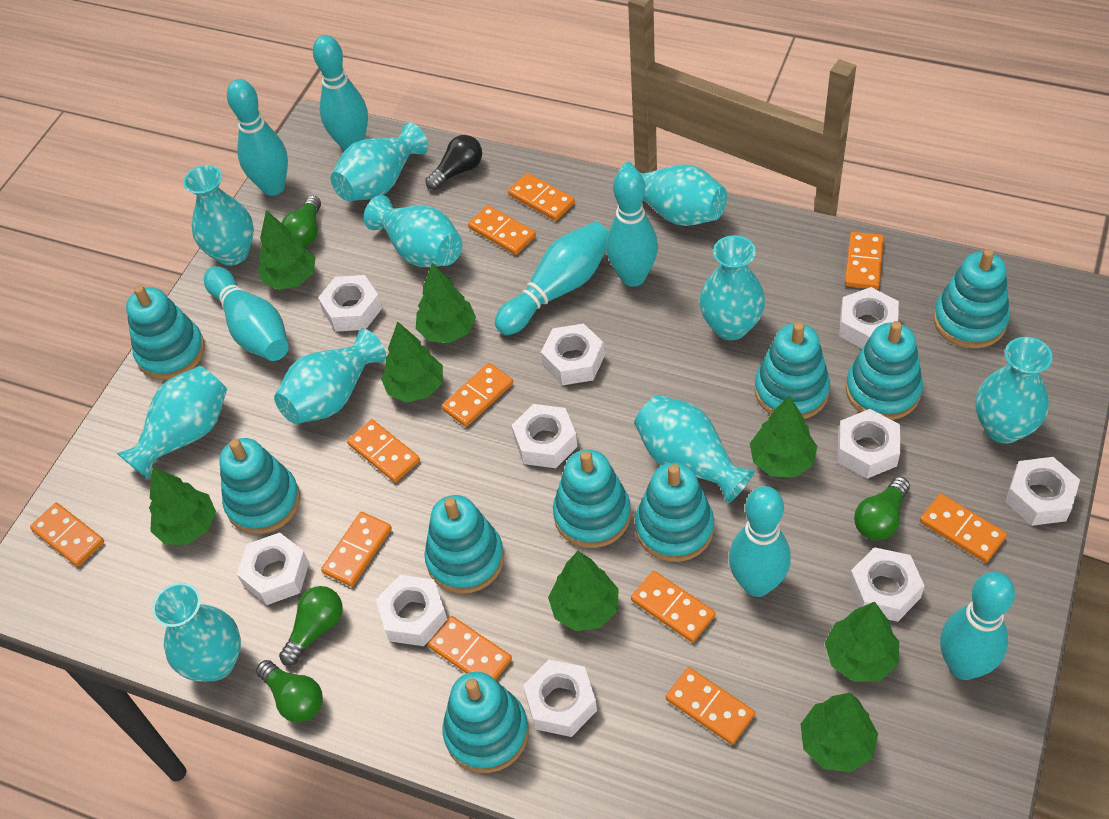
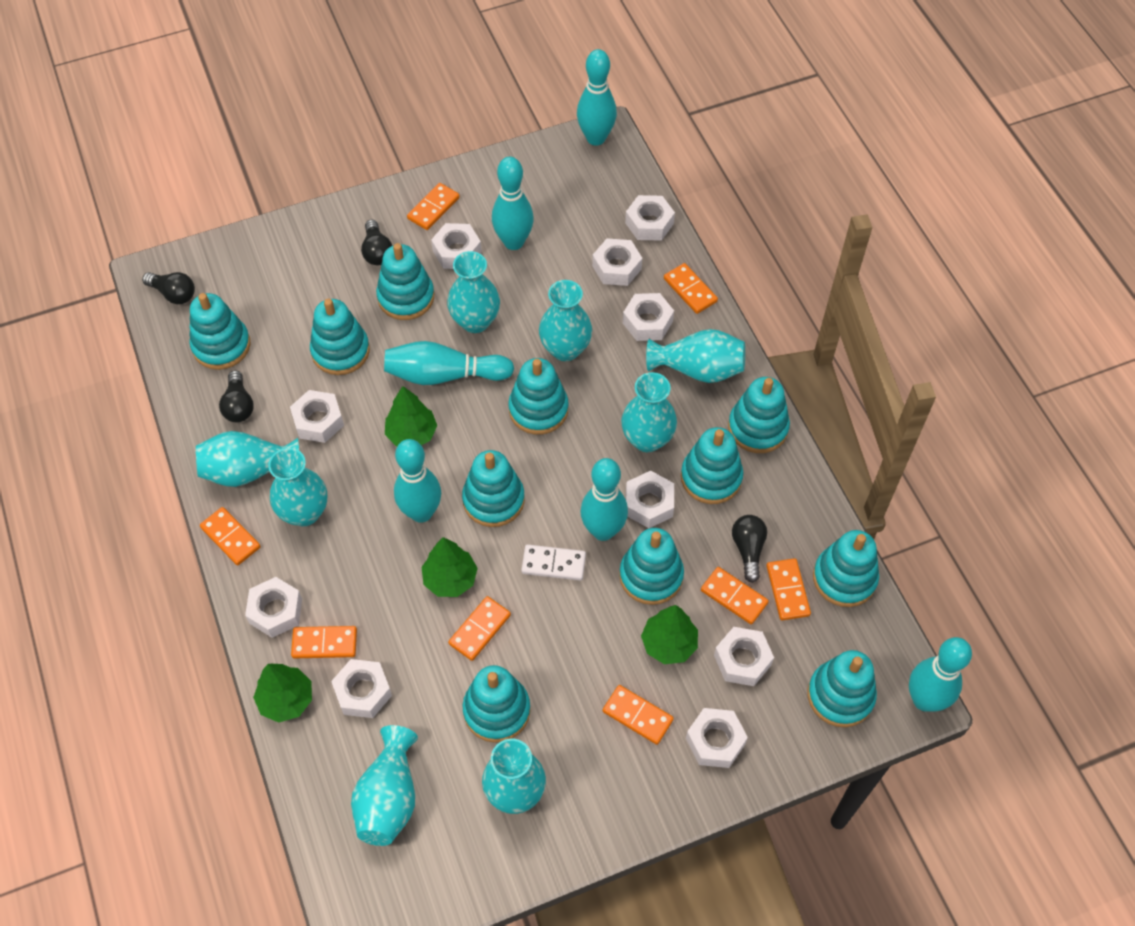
black light bulb: [426,135,482,190] = 1 -> [142,272,195,304] [219,370,254,422] [361,220,392,265] [732,515,767,583] = 4
green light bulb: [256,660,323,723] [279,586,343,666] [281,196,321,247] [854,477,910,541] = 4 -> none = 0
green tree: [149,467,216,545] [258,210,316,290] [381,321,443,402] [416,263,476,343] [548,551,619,631] [750,396,817,478] [800,693,878,772] [825,602,899,682] = 8 -> [253,664,312,723] [385,386,437,446] [422,537,478,597] [641,605,698,664] = 4
orange domino: [30,503,104,567] [321,512,392,587] [347,419,420,483] [428,616,512,680] [442,363,513,427] [468,205,536,255] [508,173,575,221] [631,571,715,643] [666,667,755,745] [845,232,884,289] [920,494,1007,563] = 11 -> [200,507,261,565] [291,626,357,659] [407,183,460,230] [448,596,511,661] [603,685,674,745] [664,263,718,314] [701,567,769,624] [767,558,811,620] = 8
turquoise bowling pin: [204,266,289,361] [227,79,288,196] [313,35,368,151] [495,222,609,335] [606,167,658,287] [729,486,791,597] [940,572,1015,680] = 7 -> [384,341,514,385] [394,439,441,523] [492,157,534,250] [577,49,617,146] [580,458,628,541] [909,637,972,712] = 6
turquoise stacking toy: [126,285,205,380] [219,438,300,534] [424,495,504,594] [442,672,529,773] [553,449,631,548] [635,462,714,562] [755,322,830,419] [845,321,923,420] [933,249,1010,349] = 9 -> [190,293,251,370] [310,299,370,375] [376,243,434,320] [462,450,525,527] [462,665,530,743] [508,358,569,435] [619,528,684,605] [681,427,743,504] [728,377,790,453] [808,650,877,727] [813,530,879,607] = 11
turquoise vase: [117,366,227,480] [152,583,241,682] [183,165,254,266] [274,329,386,424] [330,122,428,201] [364,195,462,267] [618,162,727,226] [634,395,755,504] [699,235,765,340] [975,337,1052,444] = 10 -> [196,431,299,487] [268,448,327,526] [351,725,418,846] [447,251,500,333] [482,739,546,814] [539,280,592,361] [621,372,677,452] [646,329,745,383] = 8
white domino: none = 0 -> [521,544,586,581] = 1

